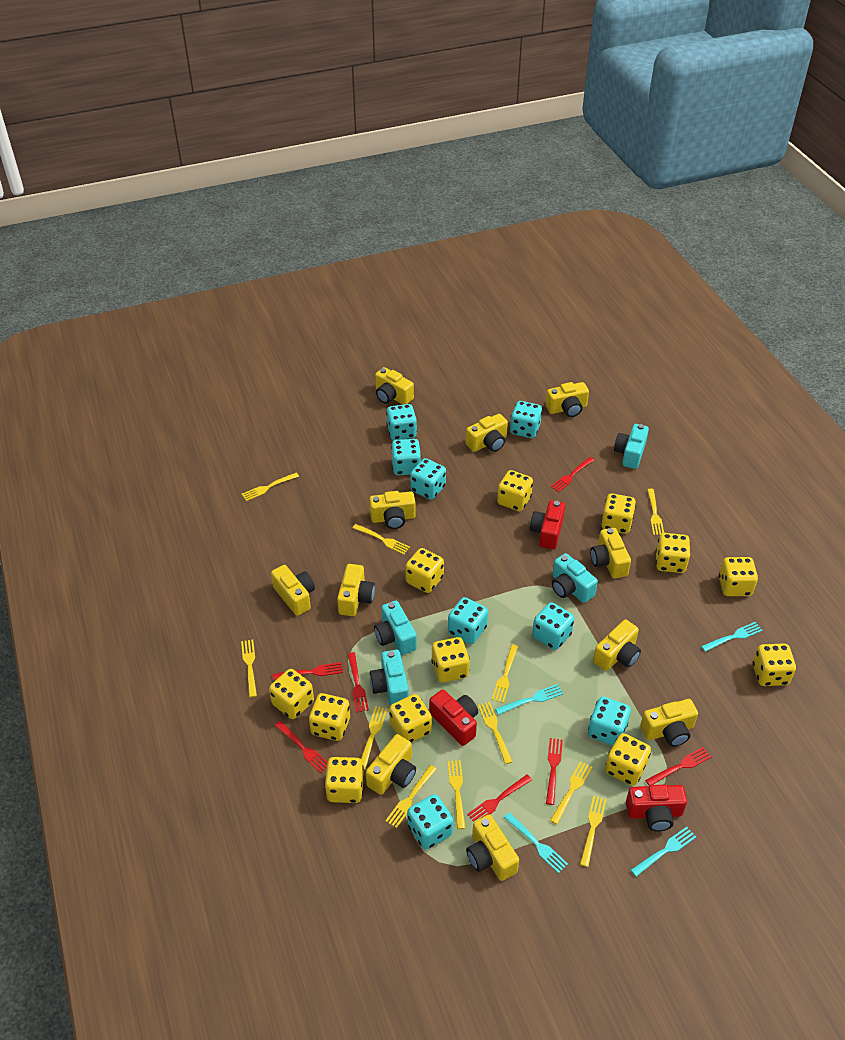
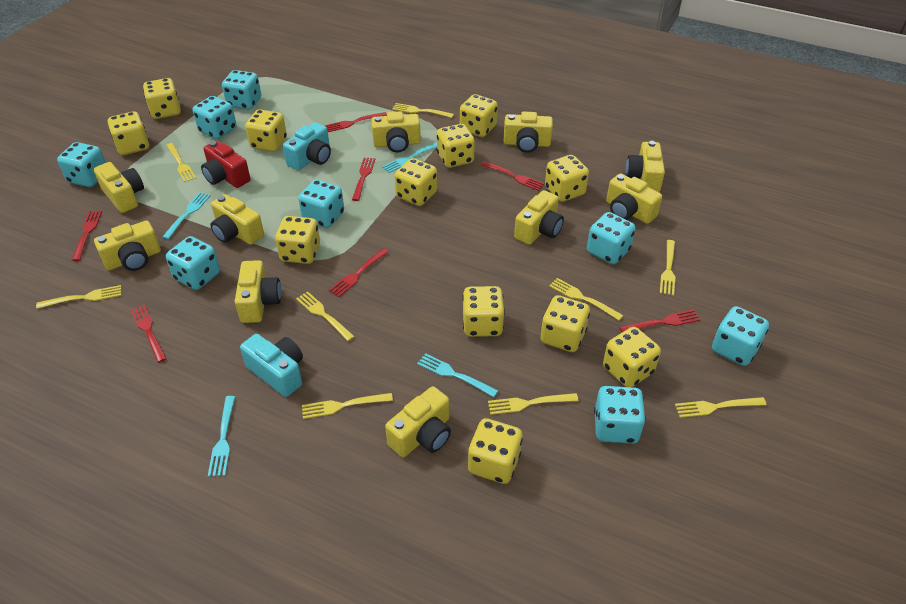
red camera: [429,690,478,746] [530,500,565,550] [626,784,687,831] = 3 -> [201,141,250,188] = 1
turquoise camera: [370,650,409,706] [374,601,417,655] [552,553,598,603] [614,424,649,469] = 4 -> [240,334,303,397] [283,122,331,171] = 2
yellow camera: [271,565,315,616] [337,564,375,616] [366,734,416,795] [369,491,416,529] [375,367,414,404] [466,414,508,452] [466,815,519,881] [545,382,589,417] [590,528,631,578] [593,619,641,671] [640,699,698,747] = 11 -> [94,162,144,213] [94,221,161,271] [210,194,264,245] [235,260,281,323] [371,111,421,153] [385,386,451,457] [503,111,553,153] [514,190,564,245] [606,173,662,224] [626,141,665,192] = 10
yellow fork: [241,640,257,697] [242,472,299,501] [353,524,410,554] [361,706,387,770] [385,765,436,828] [447,760,465,829] [478,702,512,764] [492,644,518,703] [550,761,592,824] [580,795,607,867] [647,489,664,535] = 11 -> [36,285,121,309] [166,143,196,182] [296,291,355,341] [302,393,393,419] [392,103,454,118] [488,393,578,415] [549,278,623,320] [660,240,675,295] [675,397,767,418] = 9

